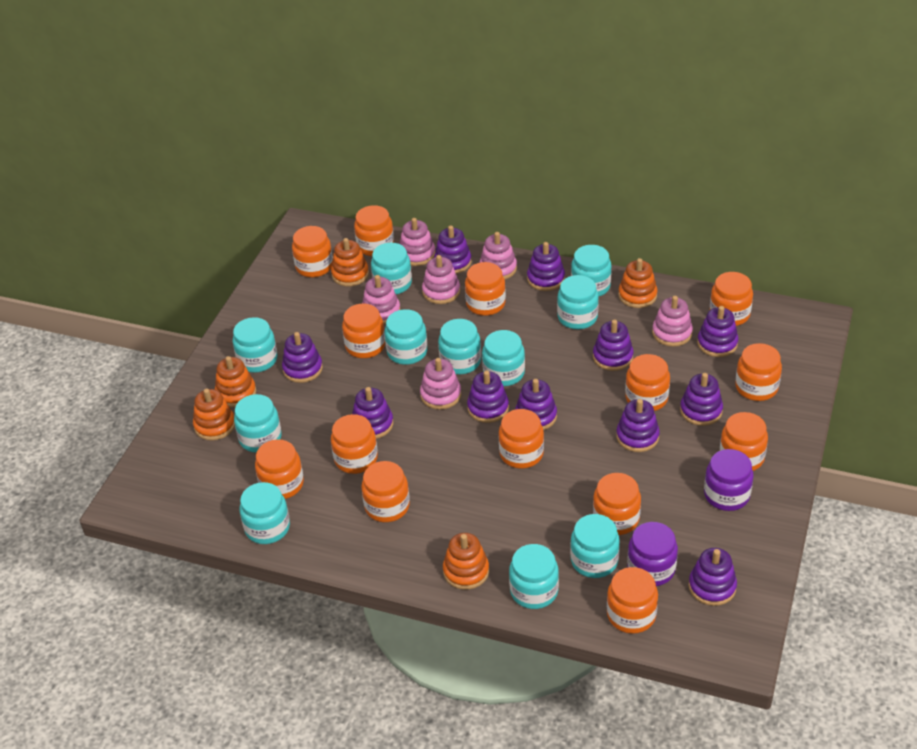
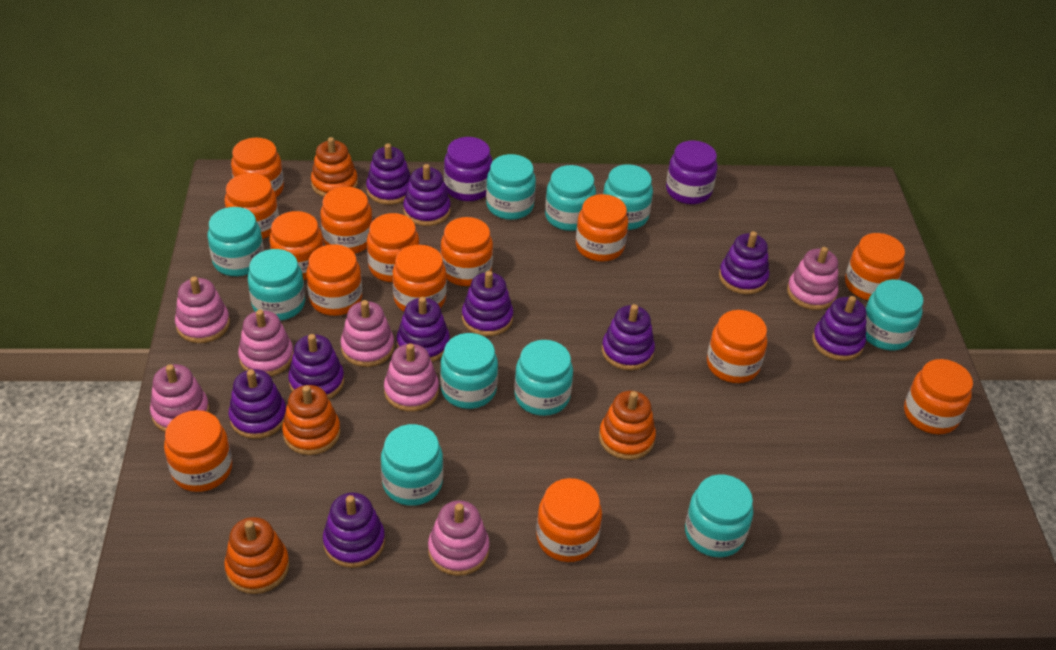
orange stacking toy: [193,389,235,441] [215,356,256,407] [331,238,369,286] [443,533,489,590] [618,258,657,308] = 5 -> [224,517,289,594] [282,385,341,455] [311,137,358,197] [599,391,656,460] = 4
pink stacking toy: [362,275,400,324] [400,218,435,266] [420,358,461,410] [422,255,460,304] [479,232,517,280] [652,296,693,347] = 6 -> [150,364,209,432] [175,276,230,343] [238,309,294,376] [341,300,394,367] [384,343,439,412] [428,500,490,576] [787,247,838,310] = 7
purple stacking toy: [282,332,323,383] [352,387,393,439] [434,226,472,274] [467,370,509,423] [515,379,557,430] [527,242,565,291] [593,320,634,371] [616,399,660,452] [680,373,723,426] [689,548,737,606] [697,306,739,357] = 11 -> [229,369,286,439] [288,334,344,399] [323,492,385,568] [366,143,411,205] [397,297,450,362] [403,164,451,226] [462,271,513,336] [602,304,655,370] [719,231,769,294] [812,296,867,361] = 10
turquoise jar: [233,317,277,373] [234,394,281,453] [240,482,290,544] [371,243,412,295] [385,309,428,365] [438,319,481,374] [482,330,525,386] [509,544,559,609] [557,275,599,329] [570,514,620,578] [571,245,611,297] = 11 -> [207,207,264,276] [248,249,305,320] [381,424,443,506] [440,333,498,409] [486,154,536,220] [514,340,573,416] [545,165,596,231] [603,164,653,230] [685,474,753,557] [866,279,923,350] = 10

